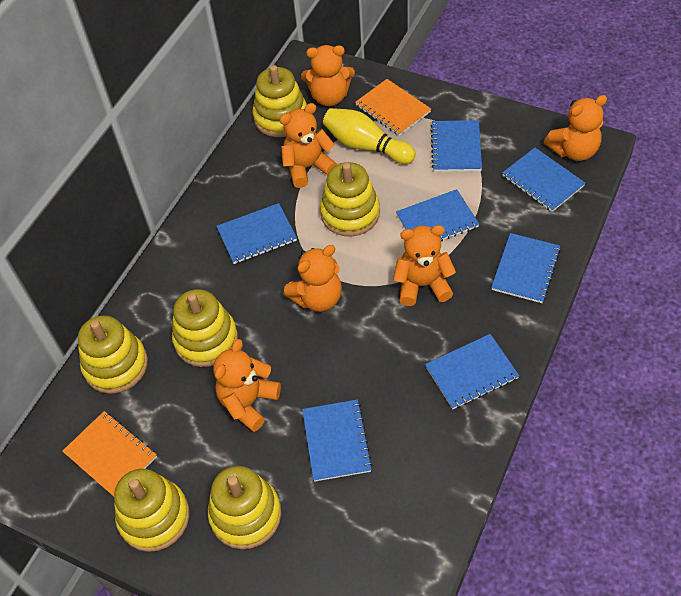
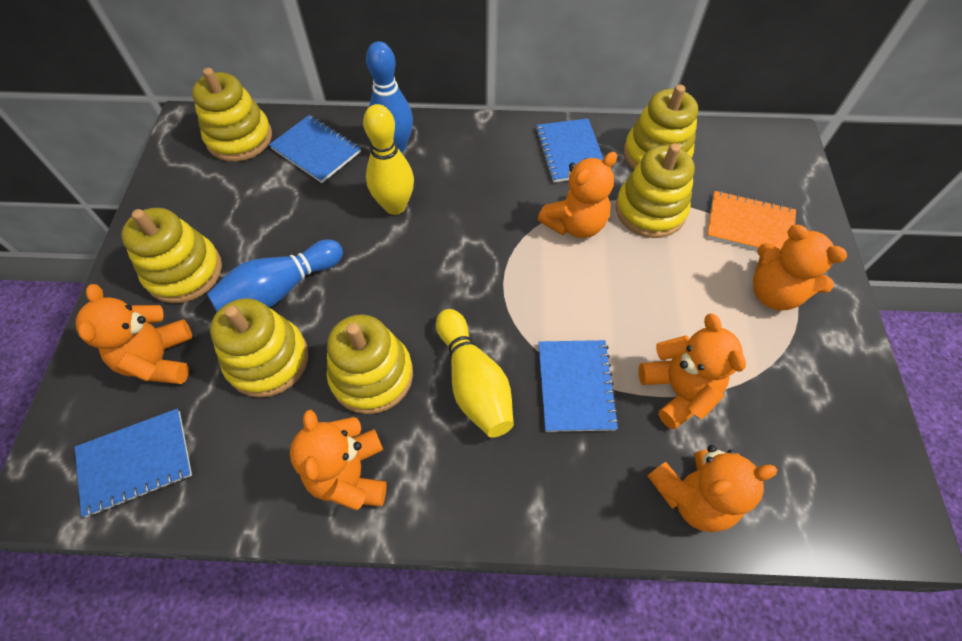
blue bowling pin: none = 0 -> [207,240,343,312] [366,41,413,153] = 2
blue notebook: [216,203,297,264] [302,399,373,482] [396,189,479,241] [425,334,519,409] [431,120,482,172] [491,233,561,303] [502,148,586,212] = 7 -> [75,409,192,517] [269,115,361,183] [536,118,603,182] [538,340,619,432] = 4
orange notebook: [62,411,157,497] [355,79,431,136] = 2 -> [706,191,796,251] = 1
yellow bowling pin: [323,108,416,164] = 1 -> [363,104,414,215] [436,309,514,438] = 2

